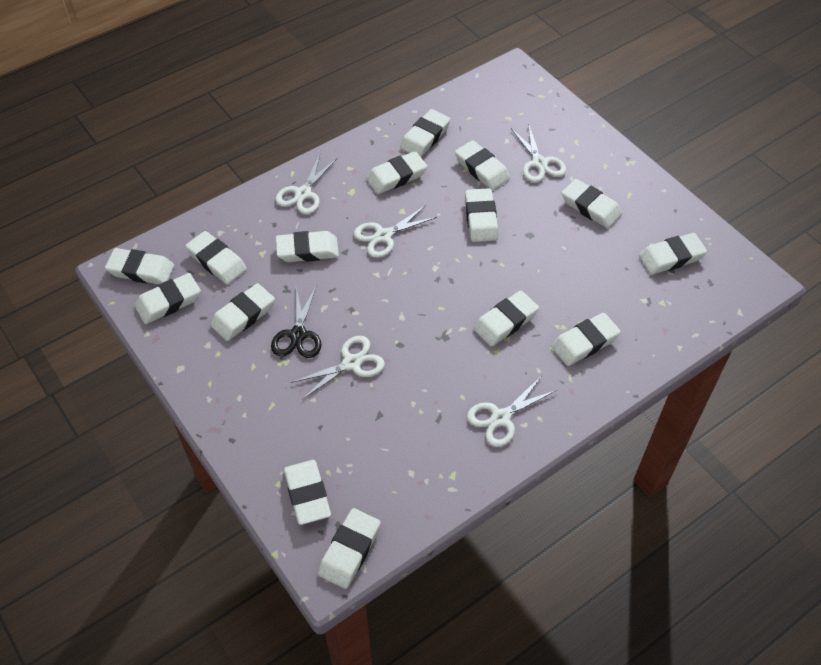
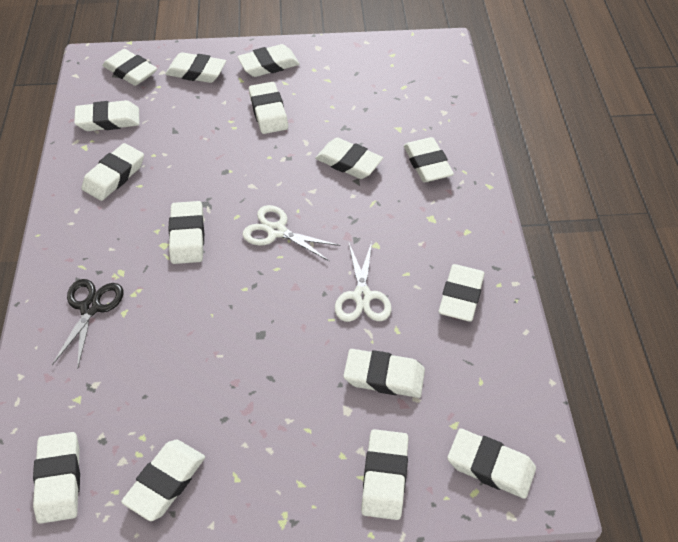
white scissors: [275,155,337,214] [291,336,385,400] [354,205,437,258] [467,377,557,447] [511,123,566,183] = 5 -> [243,205,340,261] [335,242,392,322] = 2

